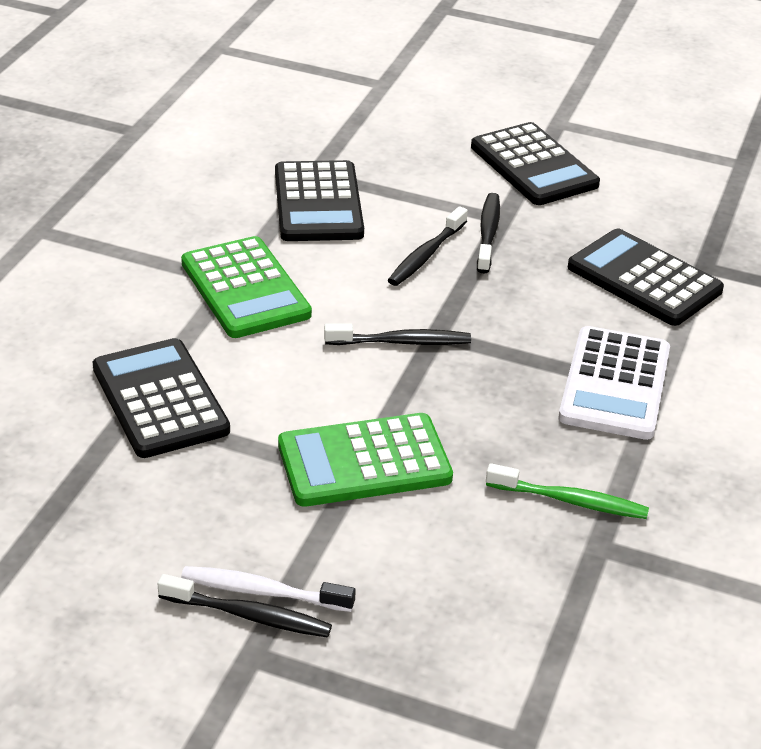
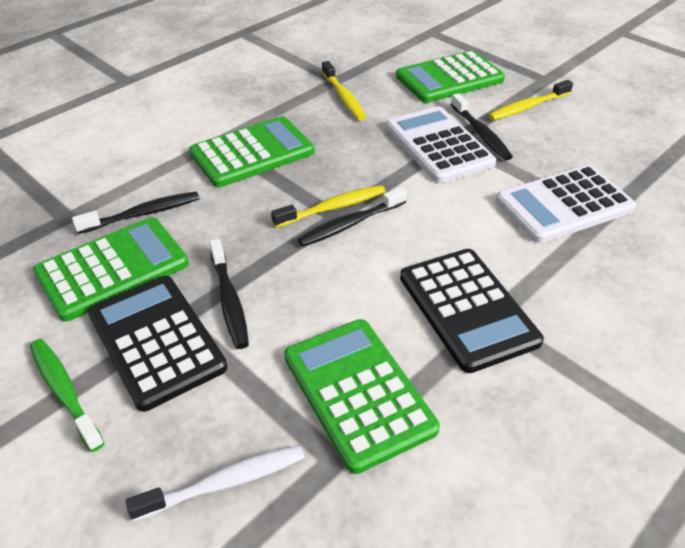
black calculator: [93,338,230,458] [275,160,364,241] [471,122,600,205] [567,229,724,326] = 4 -> [88,276,227,412] [400,249,544,373] = 2
green calculator: [181,236,312,338] [278,413,453,507] = 2 -> [33,217,189,322] [189,116,315,187] [284,319,440,474] [396,50,505,103] = 4
white calculator: [558,326,670,440] = 1 -> [386,106,496,183] [496,165,636,243] = 2
yellow toothbrush: none = 0 -> [271,185,386,228] [322,61,366,121] [489,80,573,120] = 3

